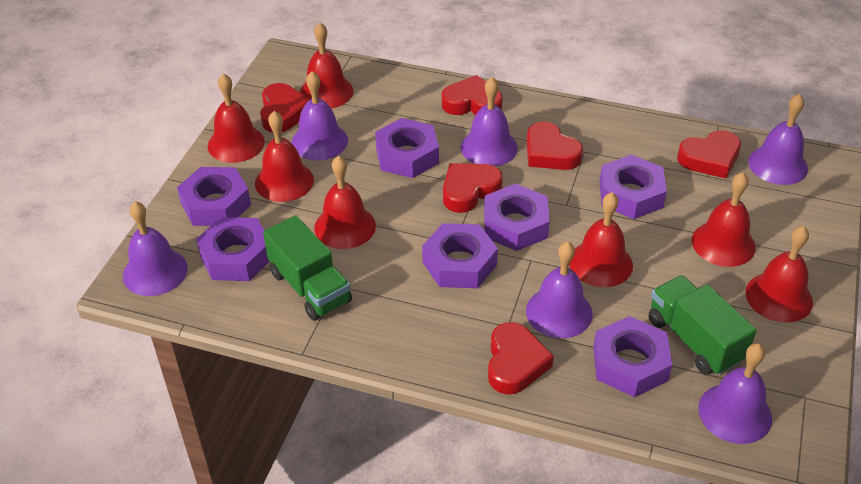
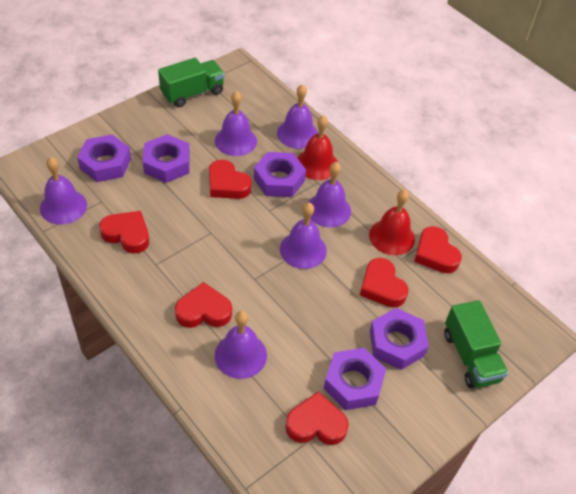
purple nut: [177,167,251,226] [196,217,270,281] [375,118,439,178] [422,223,498,288] [484,183,550,251] [593,316,672,397] [600,155,667,219] = 7 -> [77,135,131,182] [143,134,190,183] [254,152,306,197] [324,348,386,410] [370,308,429,370] = 5
red bell: [208,73,265,163] [255,111,314,202] [300,22,354,108] [314,156,376,249] [569,192,633,287] [692,172,756,267] [745,226,813,323] = 7 -> [297,115,338,180] [369,190,415,255] = 2

